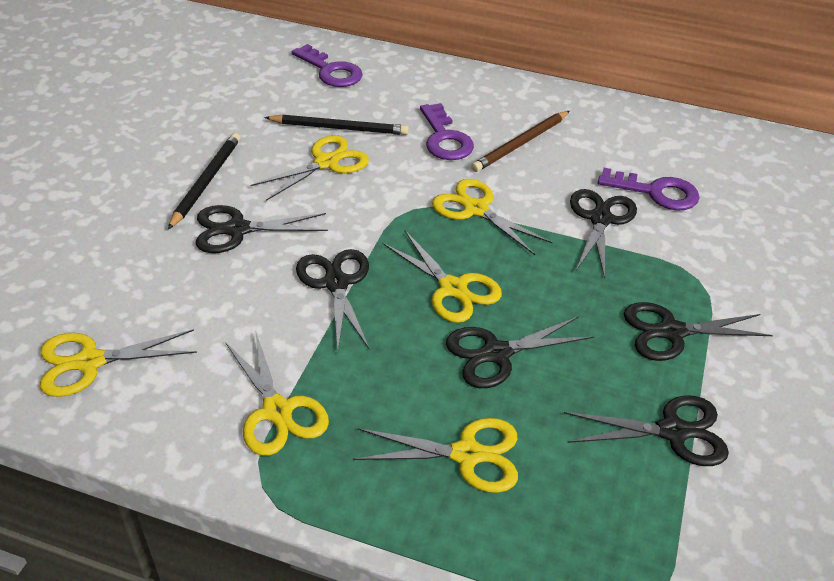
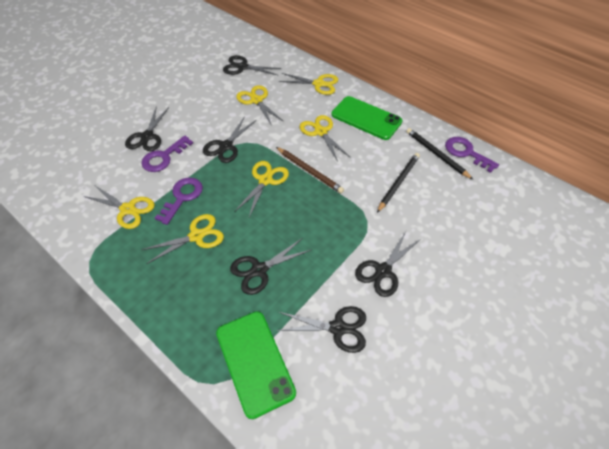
green phone: none = 0 -> [216,311,296,419] [331,96,403,140] = 2

